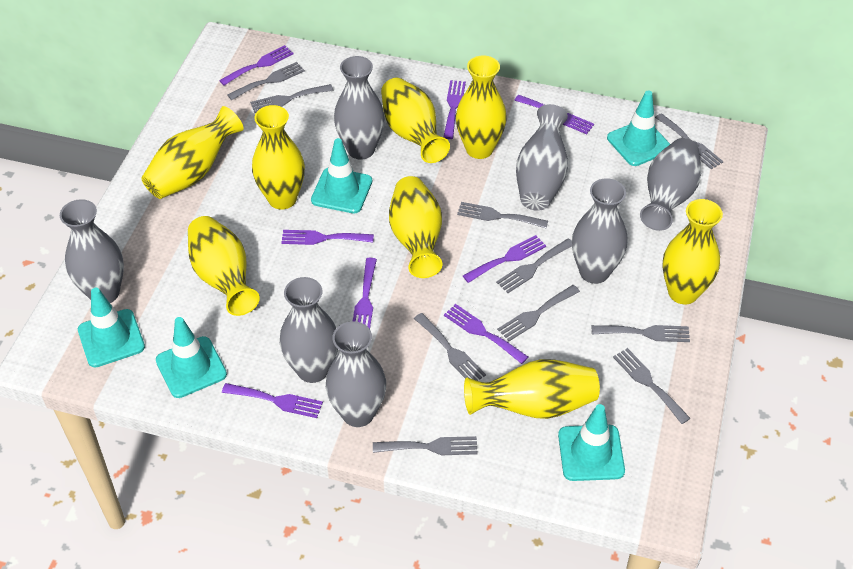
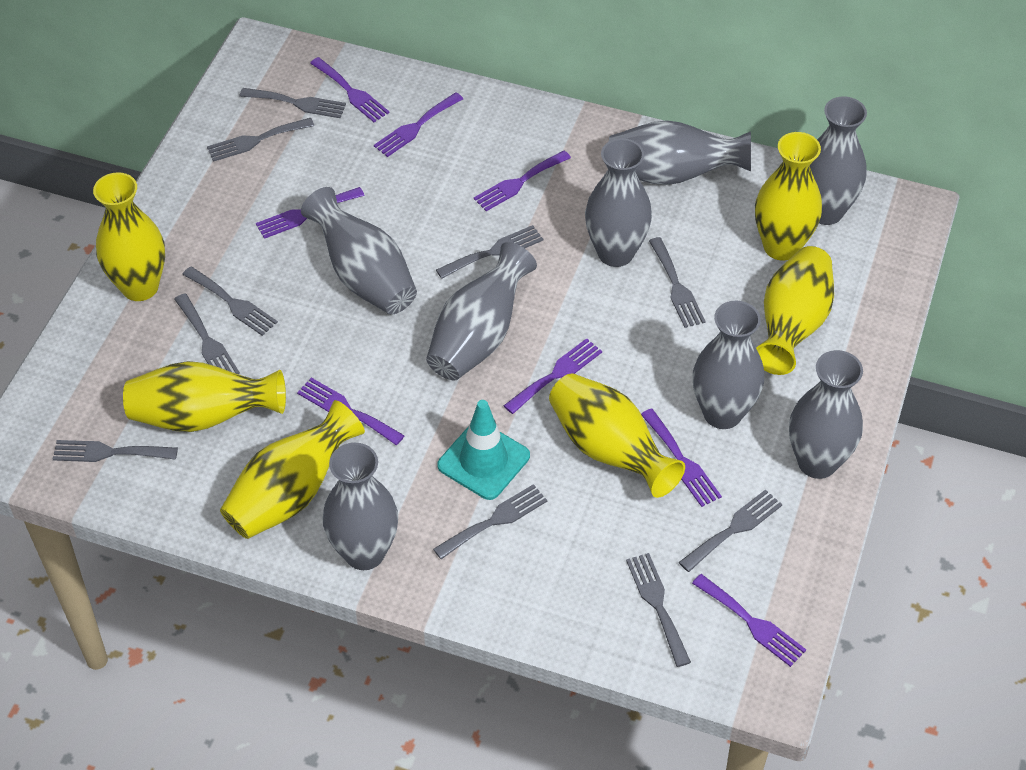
grey vase: [60,199,124,303] [280,277,338,383] [326,321,386,427] [334,56,385,160] [516,104,568,211] [572,178,628,284] [640,138,701,231] = 7 -> [301,187,417,315] [323,443,398,570] [426,242,537,380] [585,138,652,267] [609,120,751,185] [693,301,764,429] [789,350,863,479] [810,97,867,225] = 8
turquoise traffic cone: [78,288,145,367] [156,317,227,398] [311,138,372,214] [558,404,625,481] [607,91,670,166] = 5 -> [437,400,530,500] = 1
yellow vase: [141,106,244,199] [188,216,260,316] [252,105,305,210] [381,78,450,163] [389,176,442,278] [456,56,507,159] [464,359,600,419] [662,199,723,304] = 8 -> [93,172,165,301] [123,361,286,432] [220,400,365,539] [549,373,685,498] [755,132,822,261] [756,246,834,375] = 6

